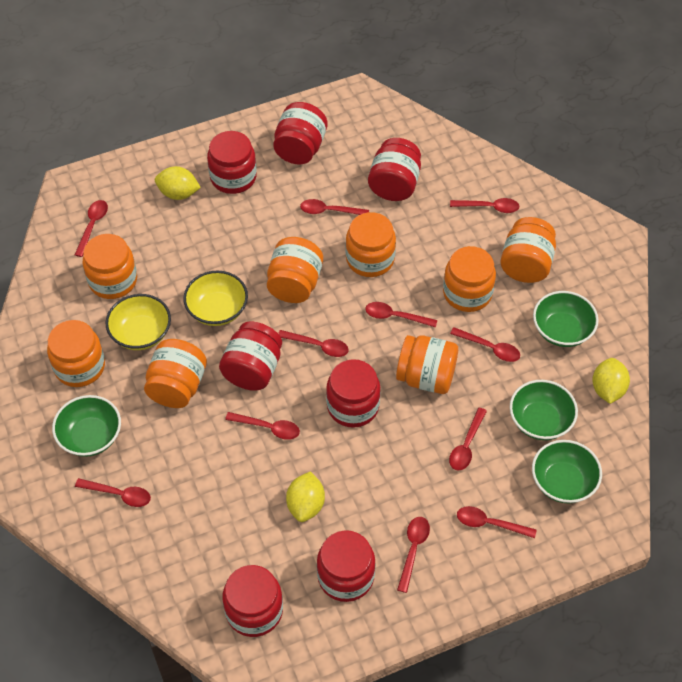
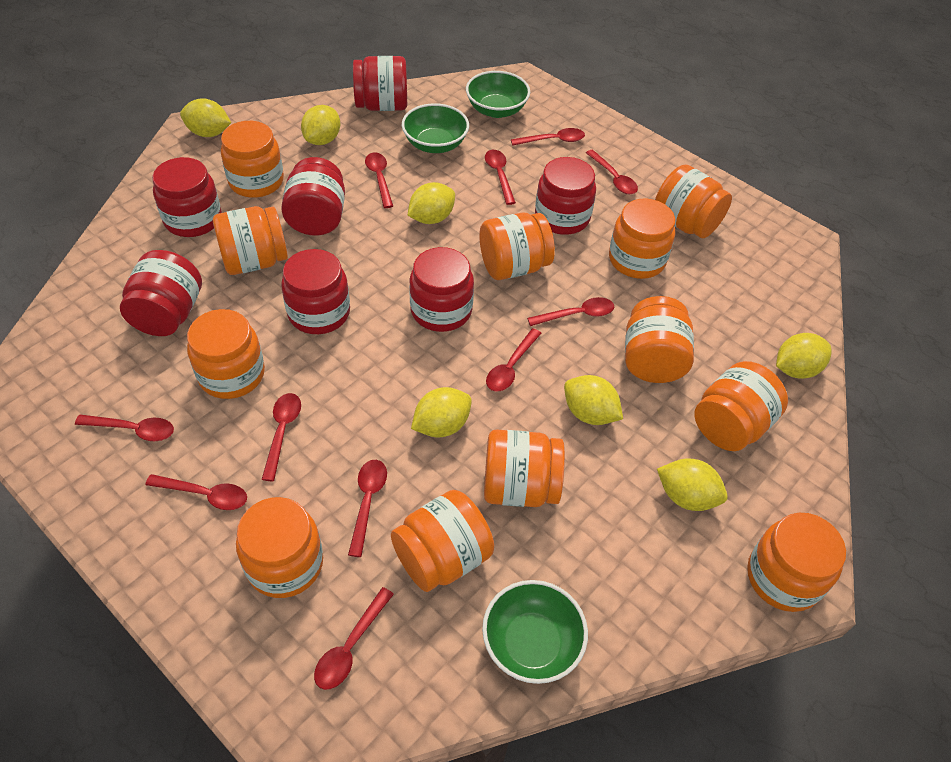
green bowl: [52,395,121,457] [510,380,578,440] [532,440,602,503] [533,291,599,347] = 4 -> [402,103,469,153] [466,71,530,118] [482,580,588,684] = 3
orange jar: [47,320,105,387] [83,234,137,299] [144,339,207,408] [267,237,323,303] [346,212,396,277] [396,335,458,394] [443,246,496,312] [501,217,556,283] = 8 -> [187,309,265,399] [213,206,288,275] [221,121,284,198] [236,497,323,598] [391,490,494,592] [479,213,555,280] [484,429,565,507] [609,199,675,279] [625,296,694,383] [655,164,732,238] [694,361,788,451] [747,513,846,612] = 12
yellow bowl: [105,294,171,350] [183,271,248,326] = 2 -> none = 0
yellow lemon: [155,166,201,200] [286,471,325,522] [592,358,630,404] = 3 -> [180,98,231,137] [301,105,340,145] [407,182,455,224] [411,387,472,438] [564,375,623,425] [657,458,728,511] [776,333,831,379] = 7

